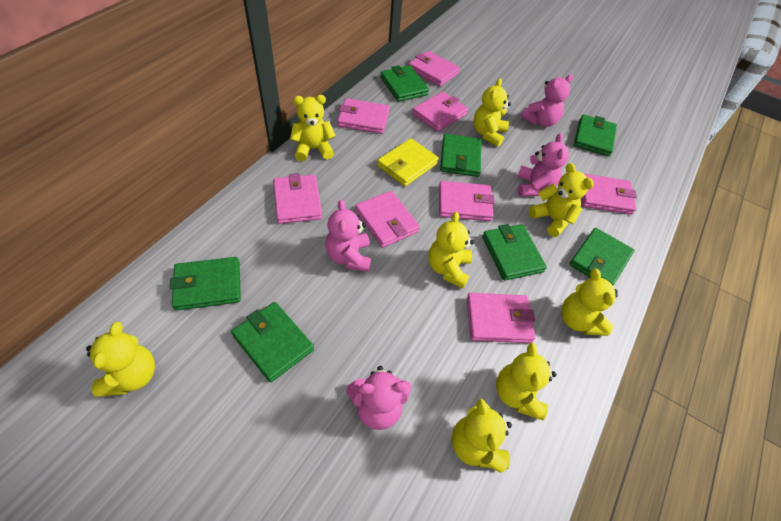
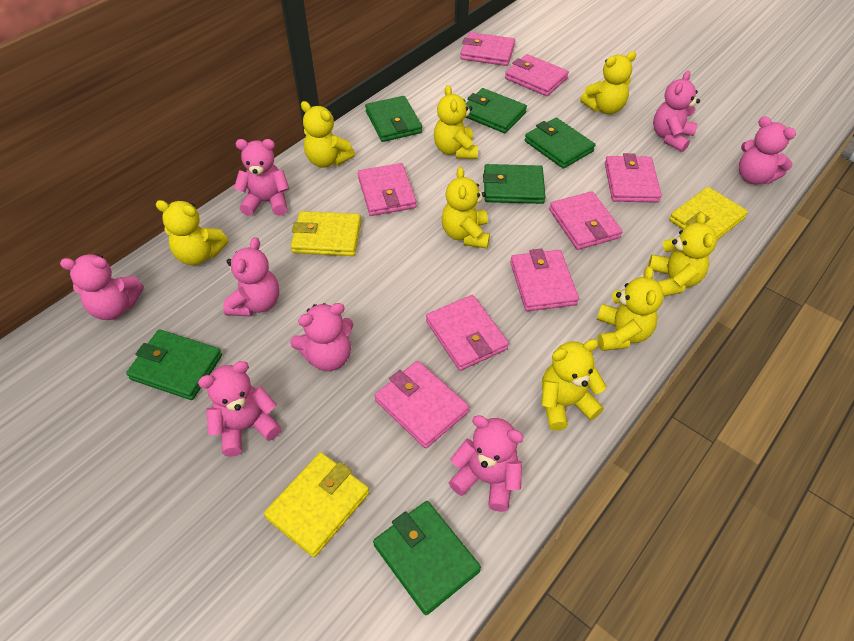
green wallet: [170,257,241,311] [231,302,314,382] [380,65,429,102] [440,134,481,177] [482,224,547,280] [569,228,635,285] [574,114,617,157] = 7 -> [126,330,222,400] [365,96,422,142] [373,501,481,615] [466,88,527,133] [483,164,546,204] [525,118,595,169] = 6
pink teddy bear: [325,200,371,272] [346,366,411,430] [517,133,569,197] [521,74,573,127] = 4 -> [60,254,144,320] [198,361,281,457] [223,237,279,316] [234,139,289,216] [290,303,353,371] [448,415,524,512] [653,71,700,152] [739,116,796,185] = 8
yellow wallet: [377,138,439,186] = 1 -> [264,452,369,557] [291,211,361,256] [669,187,748,240] = 3

